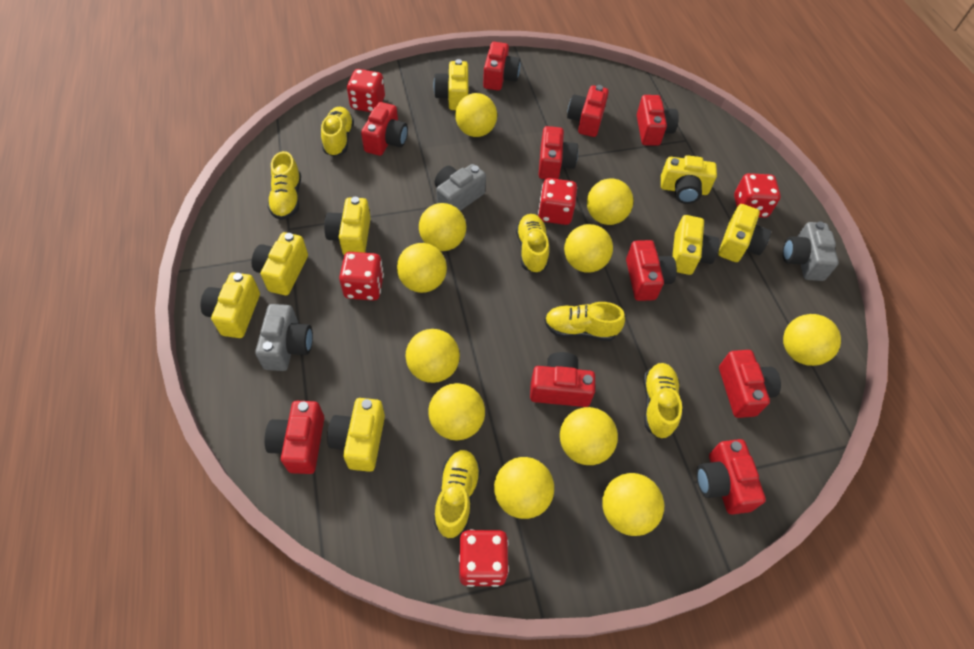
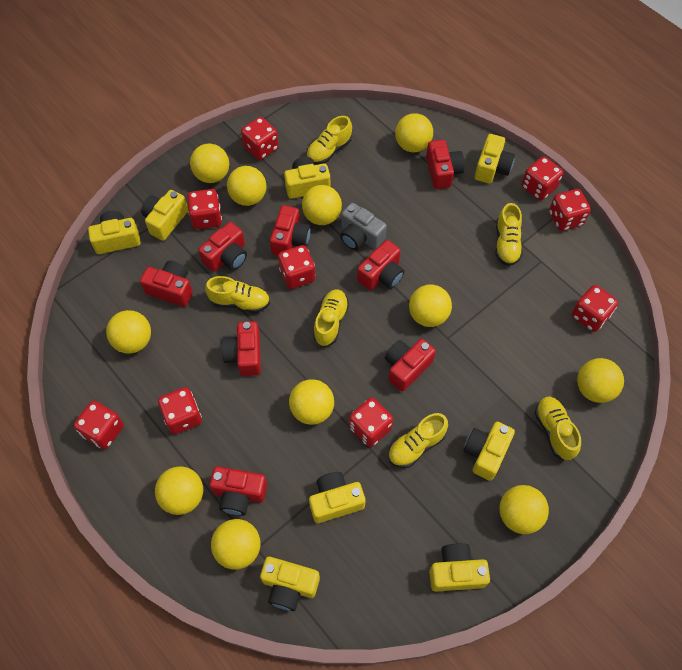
grey camera: [255,304,313,371] [434,164,486,211] [783,221,839,281] = 3 -> [340,203,387,250] = 1
red camera: [264,401,324,474] [361,102,408,156] [483,42,520,91] [530,352,595,407] [539,126,578,179] [567,85,609,137] [626,240,677,301] [637,95,679,146] [696,439,766,514] [719,350,781,418] = 10 -> [140,261,193,307] [198,222,247,272] [209,466,267,516] [221,321,261,376] [270,205,311,256] [357,240,404,290] [385,339,436,392] [426,140,465,189] = 8
red dice: [339,252,384,301] [347,69,385,112] [459,529,509,587] [538,178,577,225] [734,173,781,218] = 5 -> [74,401,124,449] [158,387,202,434] [187,189,222,229] [241,117,279,160] [278,245,316,289] [349,398,393,447] [522,156,563,201] [549,189,591,231] [572,285,618,332] = 9

